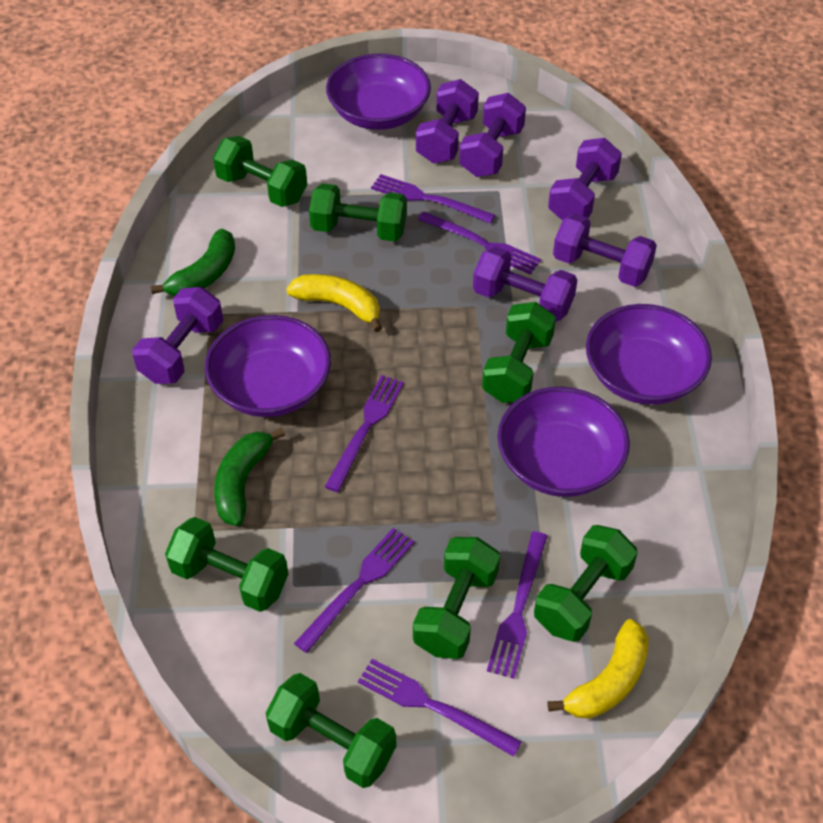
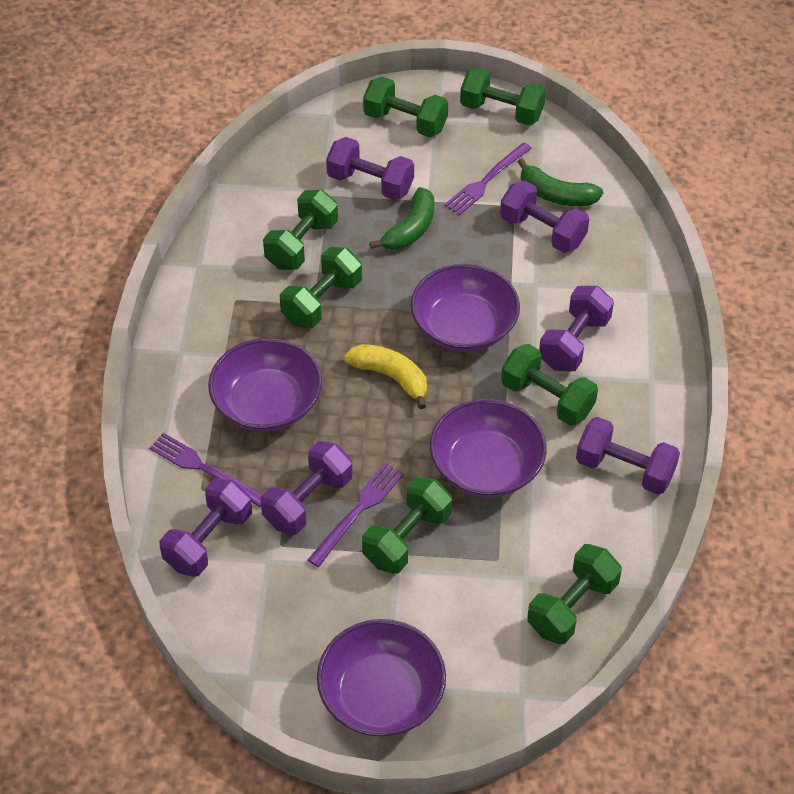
purple fork: [294,528,414,653] [325,375,404,492] [358,659,522,757] [371,174,495,224] [418,212,541,275] [487,531,548,679] = 6 -> [149,433,263,507] [308,463,404,567] [444,143,532,215] = 3
yellow banana: [286,274,382,332] [547,619,649,719] = 2 -> [344,344,427,409] = 1

